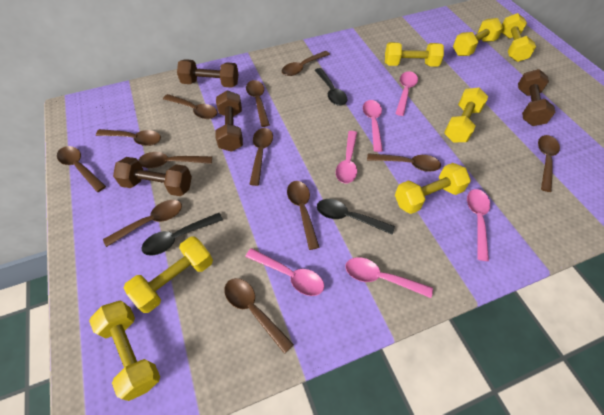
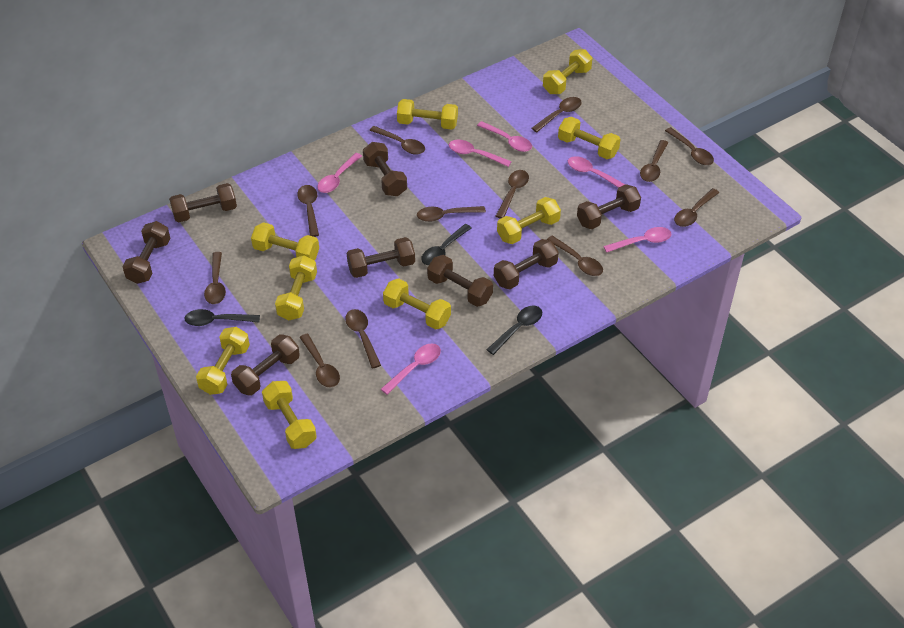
brown dumbbell: [113,157,192,196] [177,59,238,88] [215,90,243,152] [518,69,555,126] = 4 -> [122,221,170,284] [169,183,237,222] [231,335,300,395] [347,237,415,278] [363,142,407,196] [427,255,493,307] [494,239,559,289] [577,184,641,229] = 8
yellow dumbbell: [89,301,160,401] [124,236,213,313] [385,42,444,67] [395,163,471,214] [444,87,488,142] [453,18,503,56] [501,13,536,62] = 7 -> [196,327,250,395] [251,222,319,261] [262,381,317,449] [275,255,317,320] [383,278,451,330] [397,99,458,129] [497,197,561,244] [543,49,592,94] [558,117,621,159] = 9

